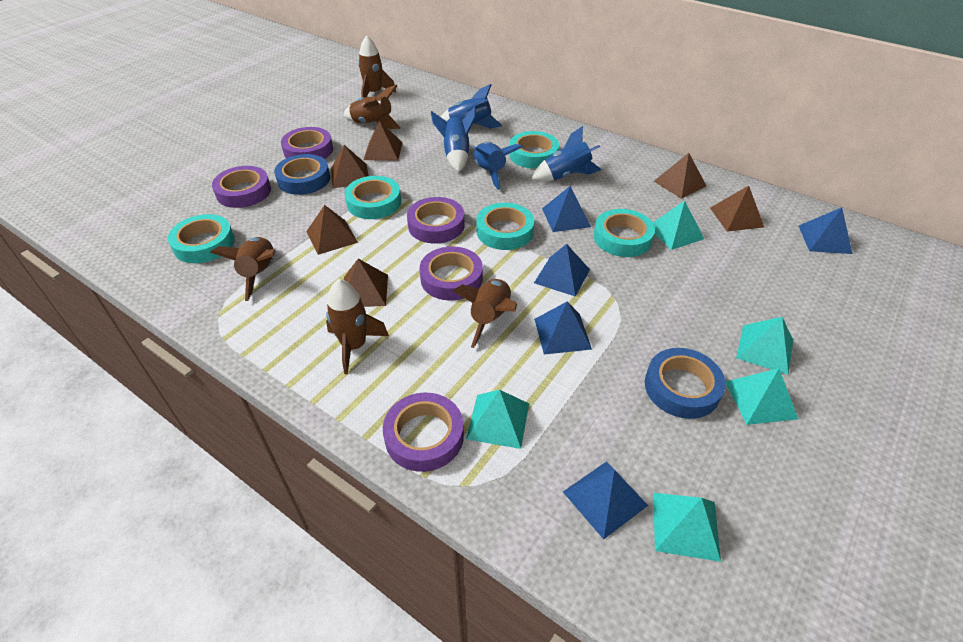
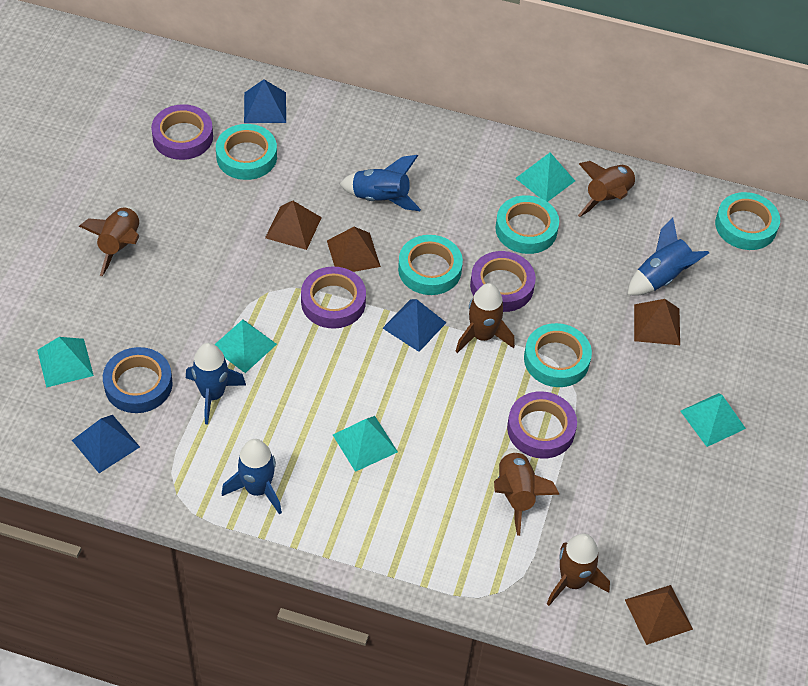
blue pyramid: [534,244,590,297] [534,302,592,354] [542,186,591,232] [563,461,648,539] [799,207,853,254] = 5 -> [72,415,140,473] [244,80,286,123] [383,299,446,352] = 3
blue tape: [274,154,330,195] [645,348,726,419] = 2 -> [103,347,173,413] = 1
brown pyramid: [306,205,358,255] [331,145,369,188] [344,259,388,307] [364,121,403,161] [654,153,706,199] [710,186,764,232] = 6 -> [265,201,322,250] [327,227,381,272] [625,585,693,645] [634,299,680,345] = 4
purple tape: [212,166,271,208] [281,127,333,159] [383,393,464,472] [407,197,465,243] [420,246,483,300] = 5 -> [151,104,213,160] [301,266,366,329] [470,251,536,312] [507,391,577,459] = 4

